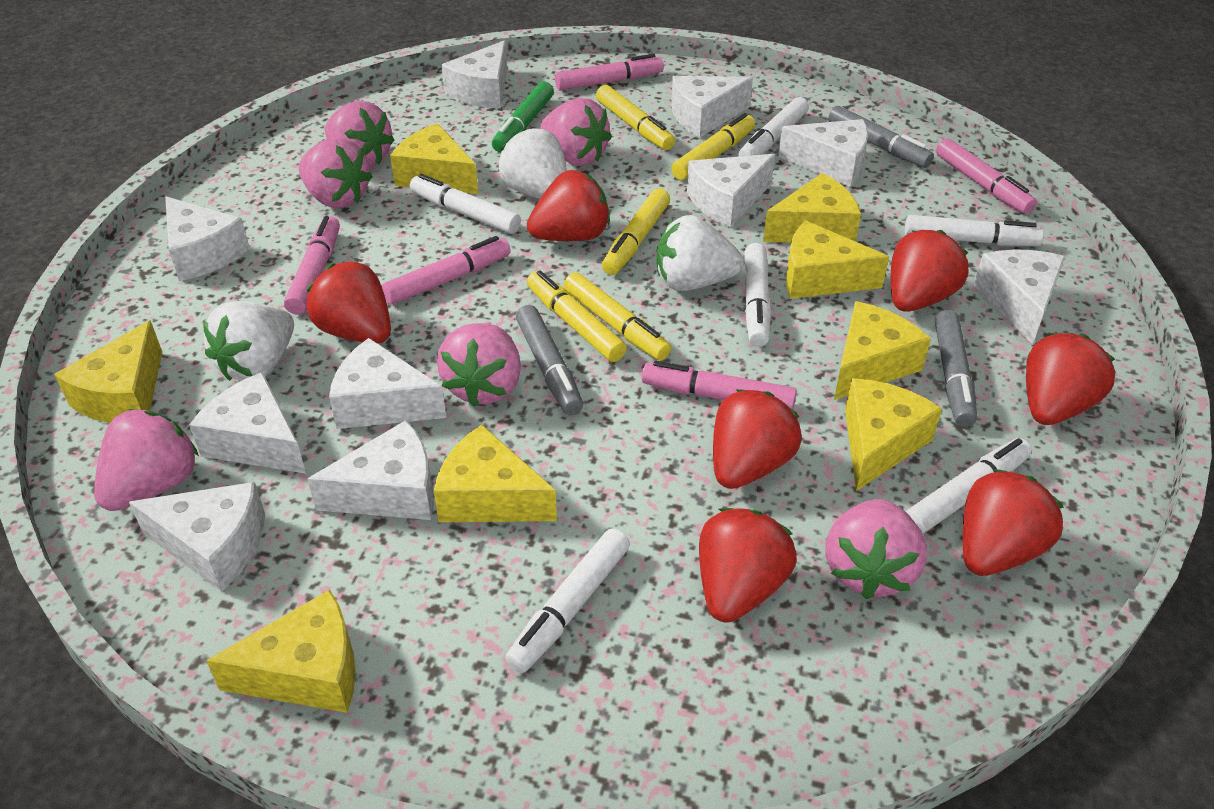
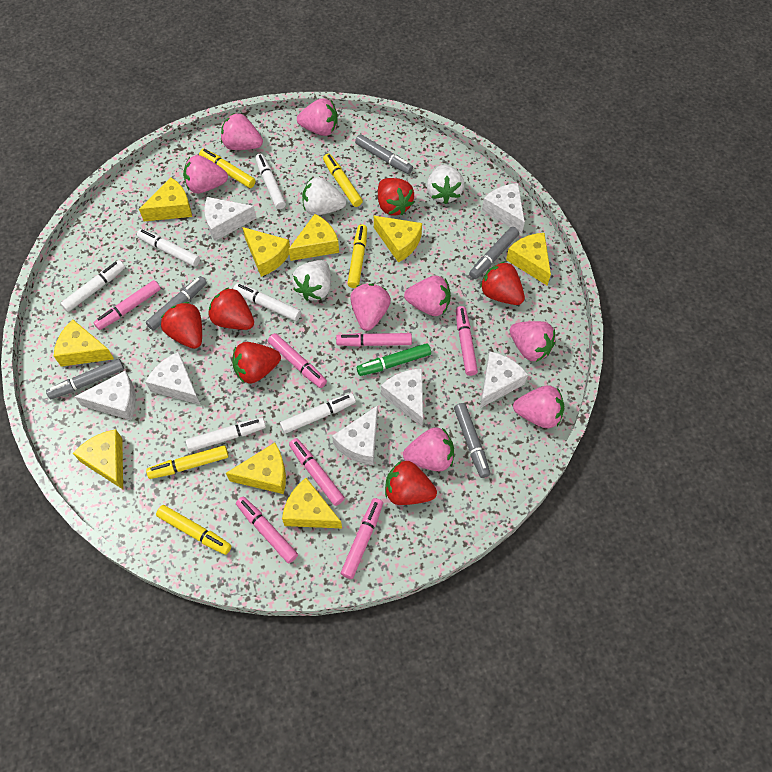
grey marker: [516,305,583,415] [828,106,934,168] [935,310,977,427] = 3 -> [46,359,124,399] [146,276,207,331] [355,134,413,174] [454,403,490,478] [469,227,519,279] = 5
pink marker: [284,216,340,315] [382,236,511,304] [555,54,663,91] [642,361,797,409] [936,138,1037,214] = 5 -> [94,280,161,330] [236,496,298,563] [268,333,327,388] [289,438,345,506] [336,333,412,347] [341,498,383,579] [456,306,478,376] = 7
pink strawberry: [94,409,199,511] [299,137,372,208] [325,101,395,168] [437,323,521,407] [540,98,612,166] [826,499,927,599] = 6 -> [183,155,228,193] [221,113,263,150] [297,98,338,136] [350,284,391,331] [403,427,454,471] [404,276,451,316] [510,321,556,362] [513,386,564,428] = 8
red strawberry: [307,261,391,344] [527,170,610,241] [699,508,797,623] [713,389,802,489] [891,230,969,312] [963,469,1064,576] [1026,333,1115,425] = 7 -> [161,302,202,349] [209,287,254,330] [232,342,281,384] [378,178,414,215] [385,460,437,505] [480,261,525,305] = 6
white cheese: [129,482,265,592] [165,196,250,281] [189,372,306,474] [307,420,434,520] [329,338,447,429] [441,41,507,108] [671,76,753,138] [687,154,775,228] [778,119,868,187] [974,249,1065,344] = 10 -> [74,371,136,420] [145,352,201,405] [204,197,256,241] [332,405,378,465] [381,369,423,427] [480,351,528,408] [482,183,525,234] = 7
yellow cheese: [54,320,162,423] [206,590,356,713] [390,123,479,194] [434,425,557,522] [763,173,861,243] [786,220,889,299] [834,301,931,400] [845,378,942,491] = 8 -> [54,319,114,367] [73,429,123,489] [139,177,192,221] [226,443,286,494] [242,227,290,277] [282,478,342,528] [289,214,339,261] [374,216,422,263] [506,233,551,286] = 9

